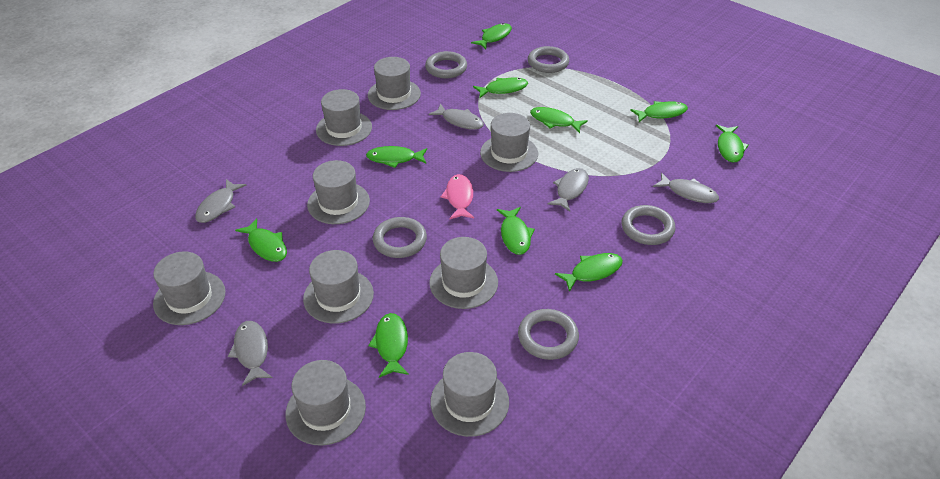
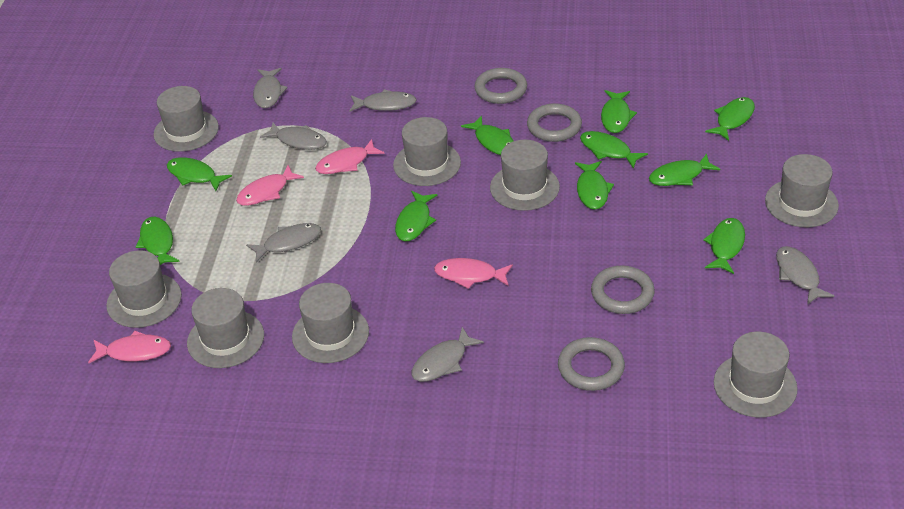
grey fish: [195,179,247,223] [228,321,273,386] [429,103,484,130] [548,168,589,212] [653,172,719,203] = 5 -> [246,223,321,263] [253,68,288,108] [260,123,327,150] [349,89,416,112] [412,327,484,382] [776,246,834,305] = 6
grey hat: [153,251,226,325] [285,360,366,446] [303,250,374,324] [307,160,370,224] [316,89,372,146] [368,57,421,110] [429,237,498,309] [430,352,509,437] [480,113,538,172] = 9 -> [106,250,182,328] [154,86,219,152] [187,288,264,368] [292,283,369,363] [393,117,461,186] [490,140,560,211] [714,332,798,418] [765,154,839,227] = 8
grey ring: [373,217,427,258] [425,51,467,78] [518,309,579,360] [528,46,569,73] [622,205,675,245] = 5 -> [474,68,527,104] [527,103,582,142] [558,337,625,391] [591,266,655,314] = 4
pink fish: [441,174,474,219] = 1 -> [88,331,171,363] [236,165,304,206] [315,139,384,174] [434,258,513,289] = 4

